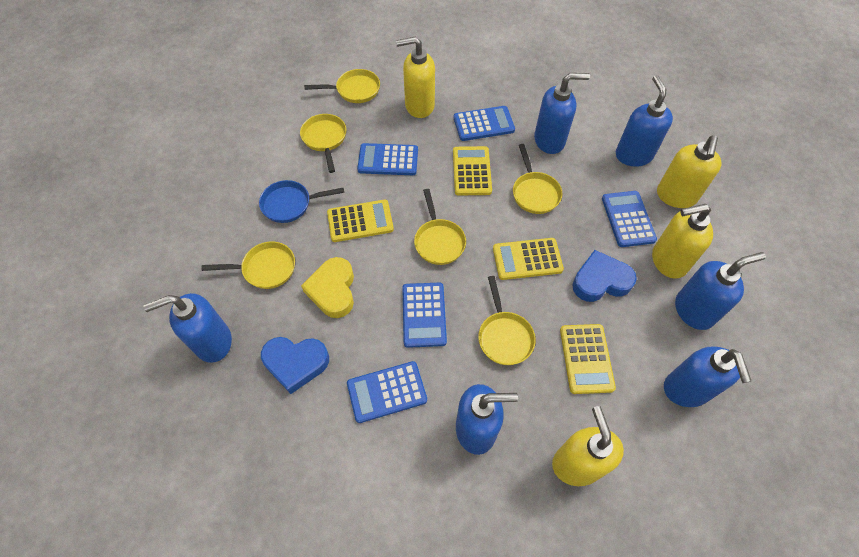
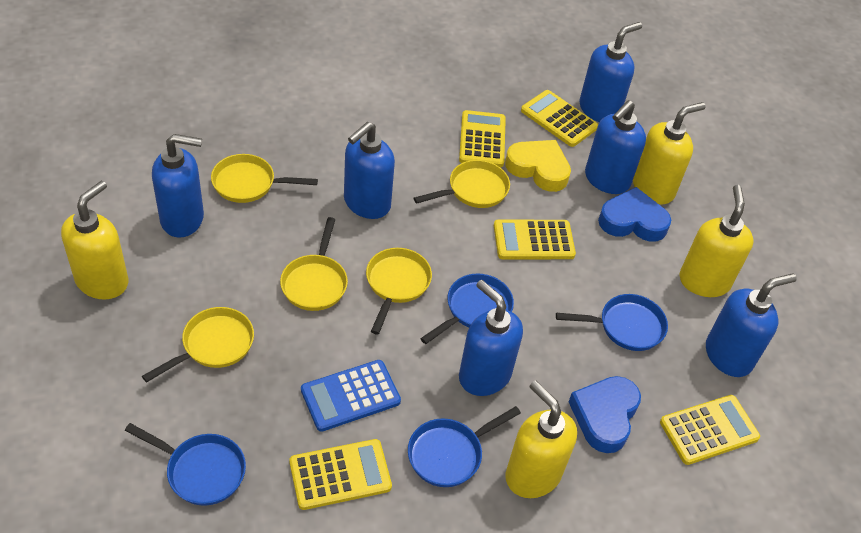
blue calculator: [347,361,427,423] [357,143,418,175] [402,283,447,348] [454,106,515,141] [602,191,657,247] = 5 -> [301,360,401,432] = 1
blue pan: [259,180,344,223] = 1 -> [125,423,246,506] [408,406,521,487] [420,274,514,344] [556,294,668,351] = 4
yellow calculator: [327,199,394,242] [453,146,492,196] [493,238,564,280] [560,324,616,394] = 4 -> [289,439,392,510] [459,110,506,167] [494,220,576,259] [521,90,598,147] [660,395,760,465] = 5
yellow pan: [201,241,295,289] [300,114,346,173] [304,69,380,103] [414,189,466,265] [478,276,536,365] [513,144,562,214] = 6 -> [142,307,254,383] [211,154,318,203] [280,217,348,311] [366,248,432,334] [414,160,510,208] = 5

